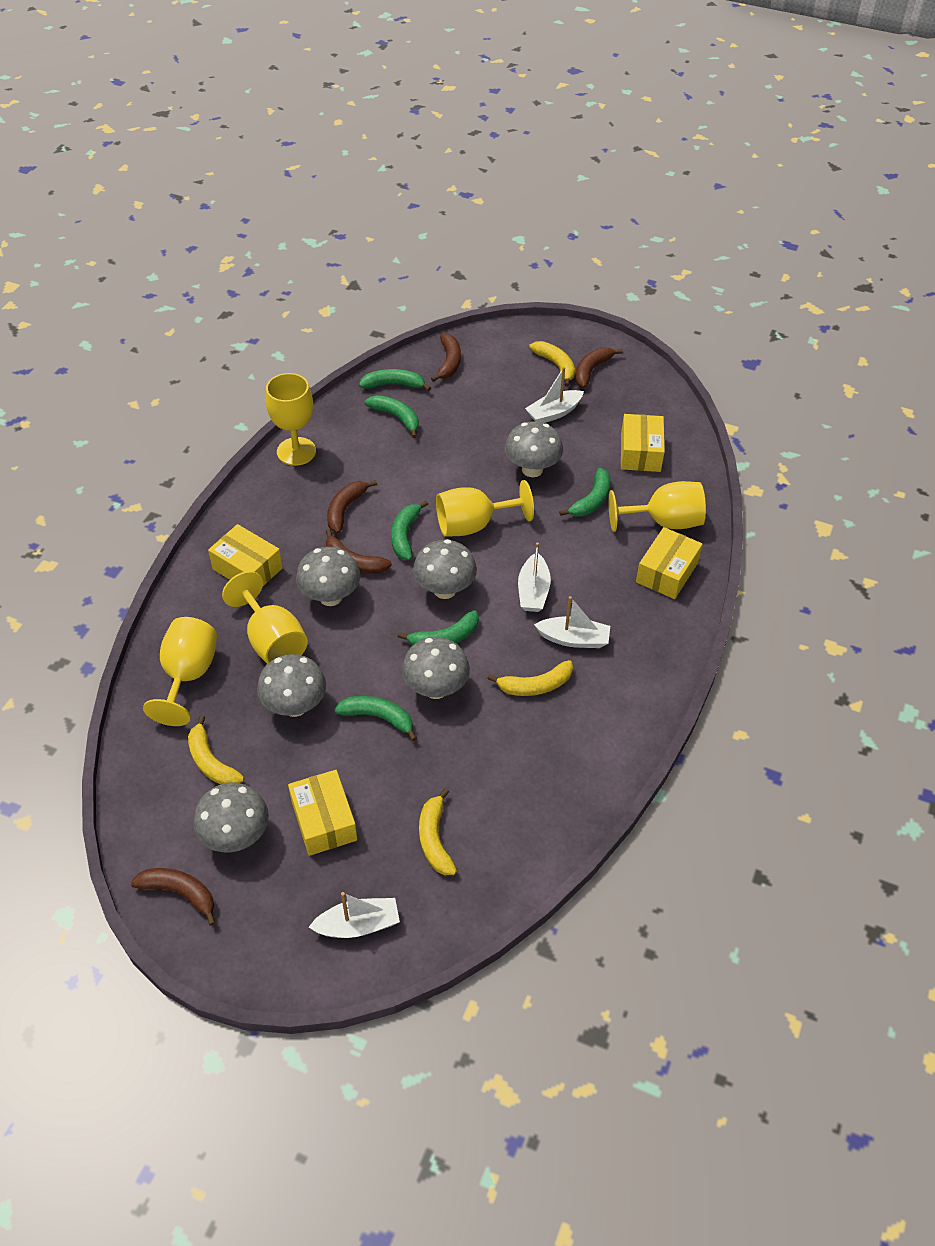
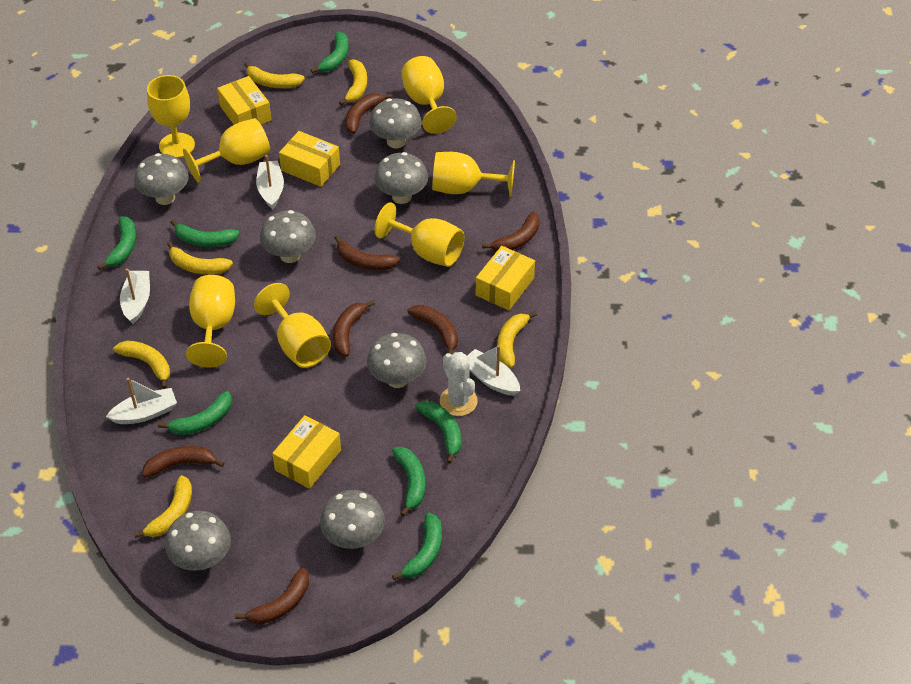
brown banana: [131,868,216,926] [326,529,392,574] [327,480,377,533] [431,334,461,382] [575,347,623,388] = 5 -> [142,446,225,478] [235,567,309,624] [333,300,375,357] [335,235,400,270] [345,93,392,134] [407,305,458,355] [482,211,540,251] = 7
green banana: [334,696,417,741] [359,369,431,391] [365,395,419,438] [391,501,428,560] [398,610,479,646] [559,468,610,517] = 6 -> [98,216,136,270] [158,391,232,435] [170,220,240,247] [311,32,348,73] [392,447,425,516] [392,513,442,580] [416,401,461,464] = 7
grey mushroom: [193,783,269,853] [257,654,326,717] [296,547,360,606] [402,637,470,699] [413,539,477,599] [505,421,563,477] = 6 -> [134,153,189,205] [165,511,231,571] [260,210,316,263] [320,490,385,549] [367,333,427,388] [369,98,422,148] [374,152,428,204] = 7
white cactus: none = 0 -> [440,352,478,416] = 1
yellow banana: [188,715,244,784] [419,788,457,875] [487,660,573,696] [529,341,575,387] = 4 -> [113,341,170,389] [134,475,192,538] [167,242,233,274] [244,62,305,88] [339,59,367,105] [497,311,537,368] = 6
yellow goblet: [143,617,217,726] [222,571,308,664] [266,373,316,466] [436,480,534,537] [608,481,706,532] = 5 -> [147,75,195,158] [183,118,270,182] [186,275,235,367] [254,283,331,368] [375,202,465,267] [401,56,457,134] [432,152,515,197] = 7

